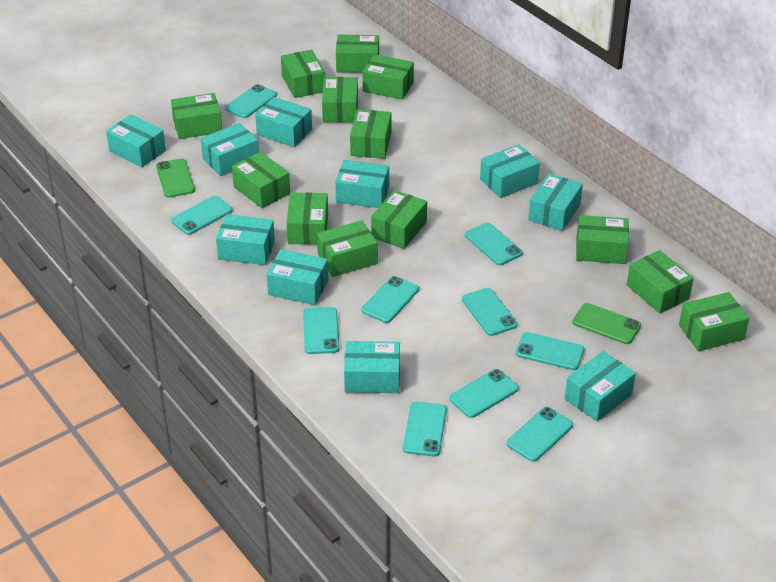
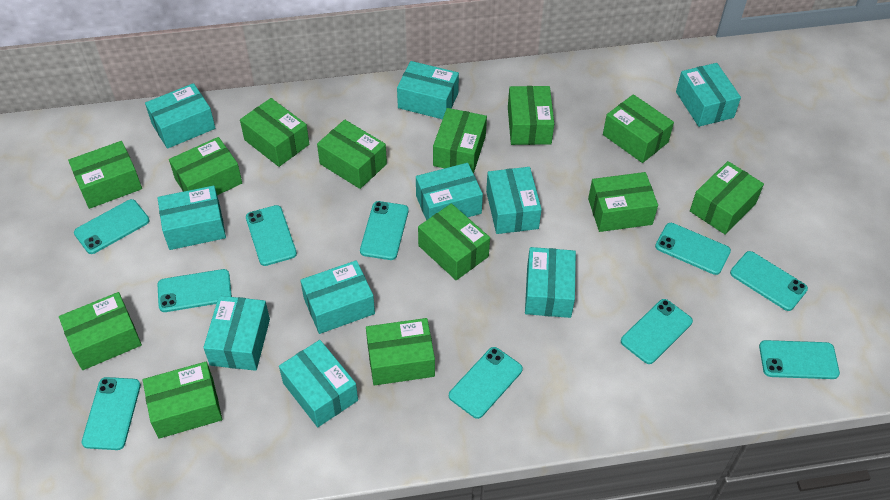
green phone: [156,159,195,198] [573,303,641,344] = 2 -> none = 0

